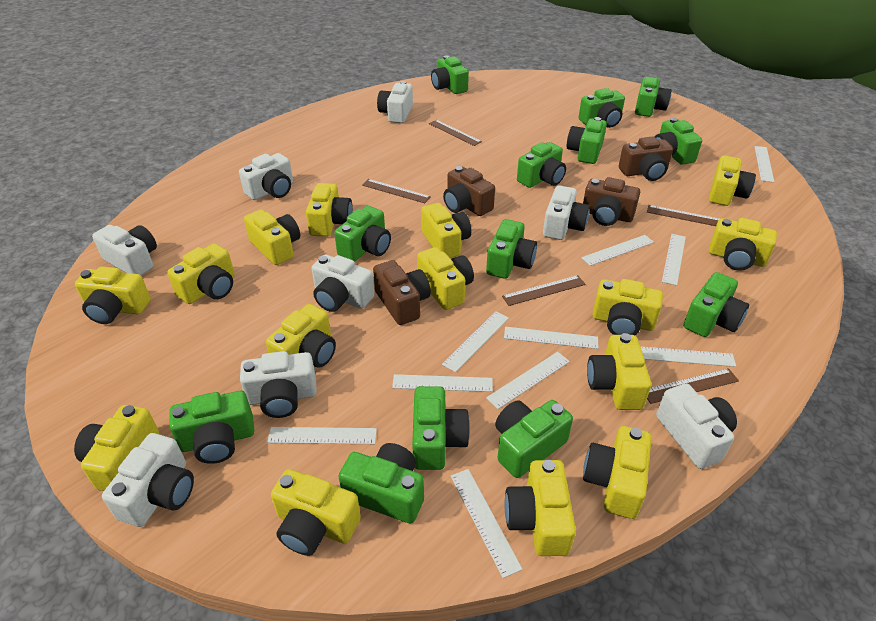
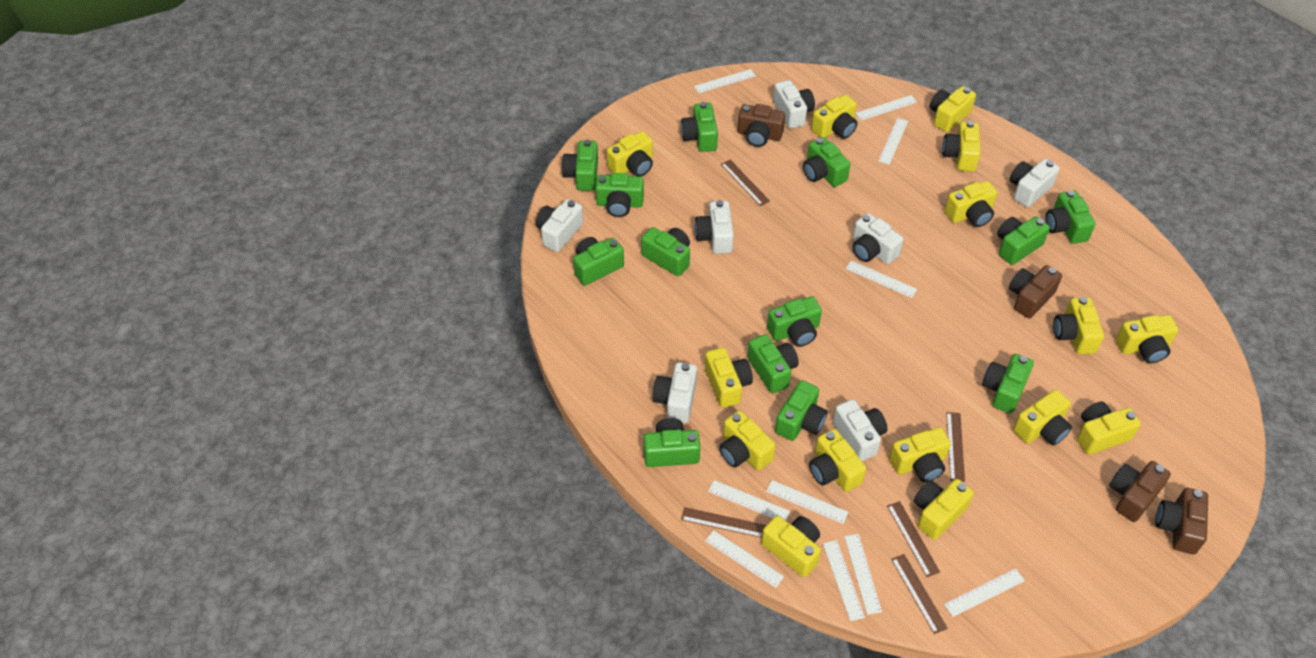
white camera: [92,225,157,275] [102,433,194,527] [239,153,293,200] [240,351,317,418] [311,255,374,312] [377,81,413,123] [543,185,590,240] [656,384,737,469] = 8 -> [536,199,583,252] [653,362,697,423] [695,200,734,254] [773,80,815,129] [833,399,887,461] [852,213,903,264] [1010,159,1060,207] = 7

